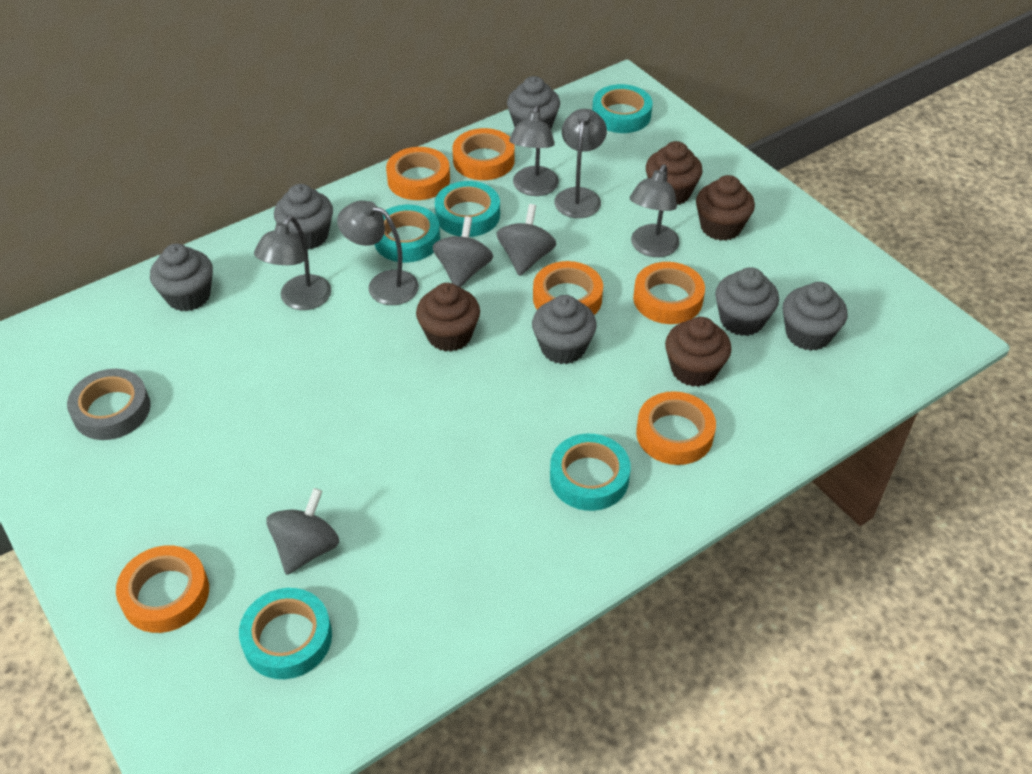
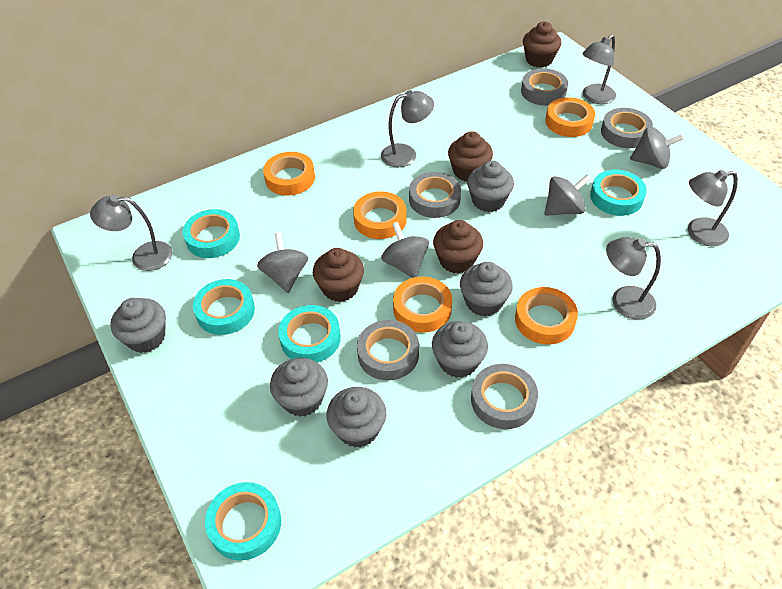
grey spinning top: [266,488,339,575] [432,217,493,287] [497,204,556,276] = 3 -> [257,232,308,293] [381,222,429,278] [544,174,591,216] [630,127,684,169] = 4
grey tape: [67,369,151,440] = 1 -> [357,320,419,380] [409,172,461,218] [471,364,538,429] [521,69,568,106] [601,108,653,148] = 5
orange tape: [116,545,209,633] [386,147,450,200] [452,128,515,180] [533,261,603,315] [633,262,705,324] [636,391,716,465] = 6 -> [263,152,315,196] [353,191,406,239] [393,276,452,333] [515,287,578,345] [545,97,595,137] = 5

